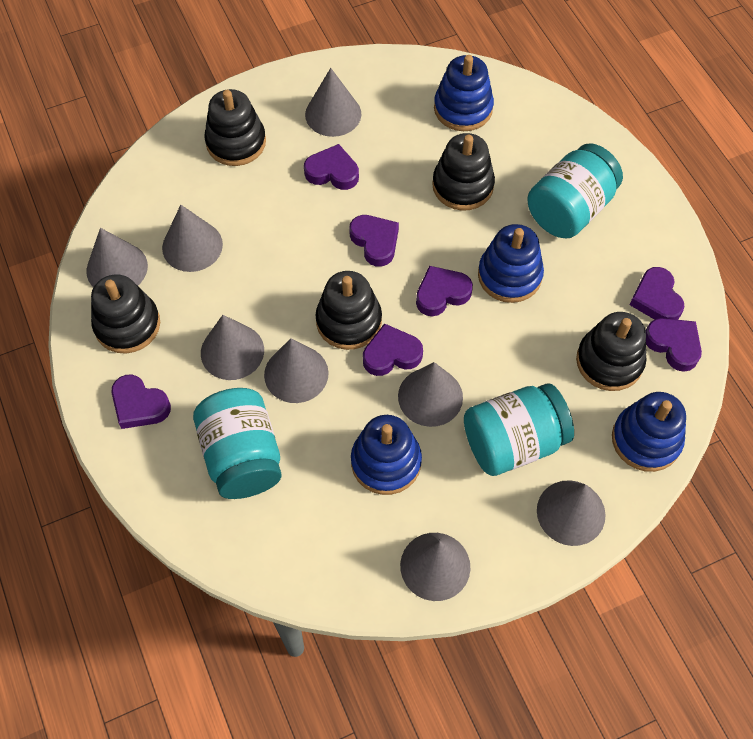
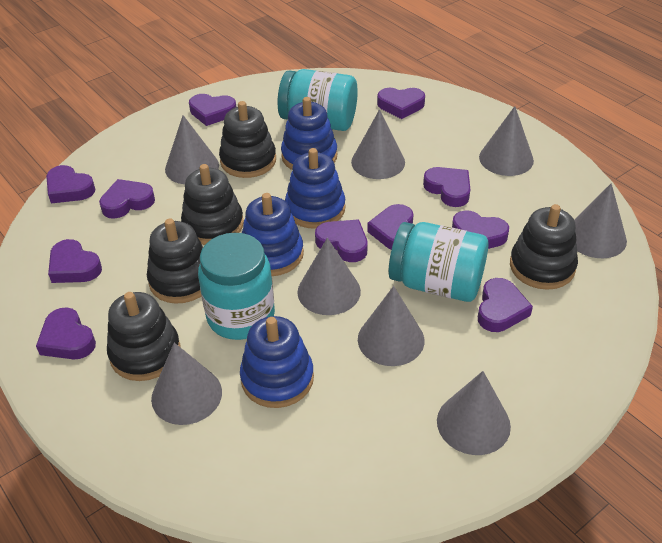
purple heart: [111,374,171,429] [304,144,359,190] [349,215,399,267] [363,323,423,376] [416,266,473,316] [630,267,685,320] [646,318,702,372] = 7 -> [36,307,96,359] [46,165,96,203] [48,239,102,283] [99,179,155,219] [189,94,236,126] [315,219,367,262] [367,204,414,250] [377,88,425,119] [423,167,470,207] [452,210,509,249] [478,278,533,332] = 11

